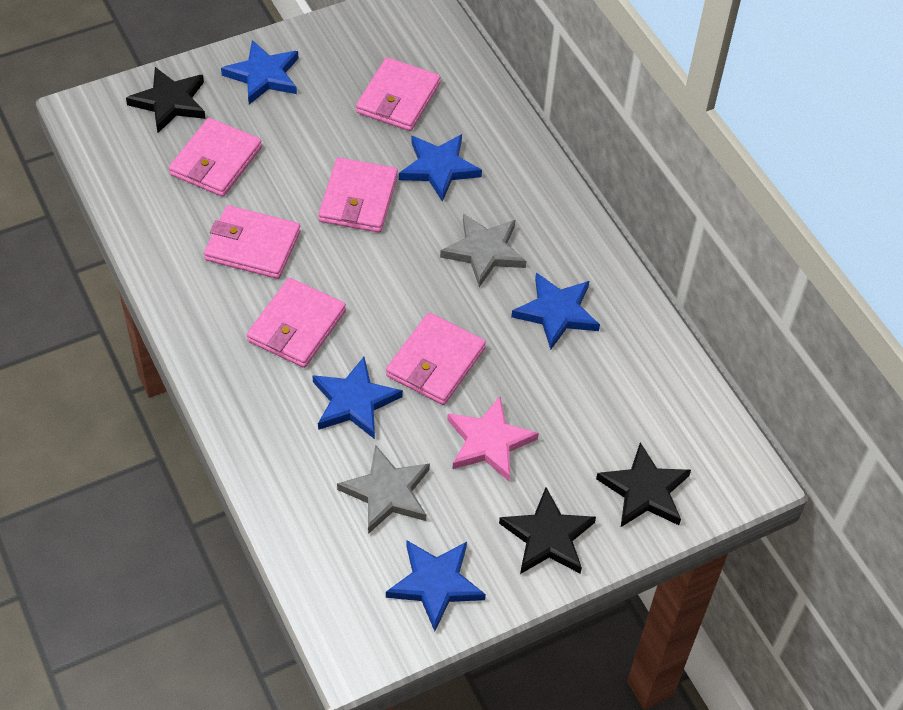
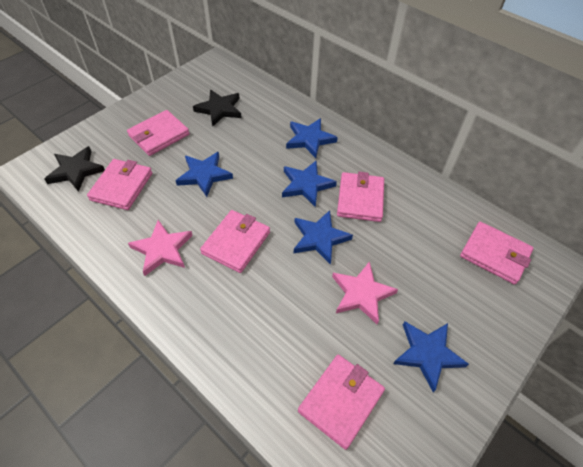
black star: [126,67,206,133] [499,487,596,574] [596,442,691,528] = 3 -> [44,146,105,192] [193,90,242,127] = 2
grey star: [337,445,430,534] [440,214,526,287] = 2 -> none = 0
pink star: [447,396,539,481] = 1 -> [128,220,193,276] [332,261,398,324] = 2

